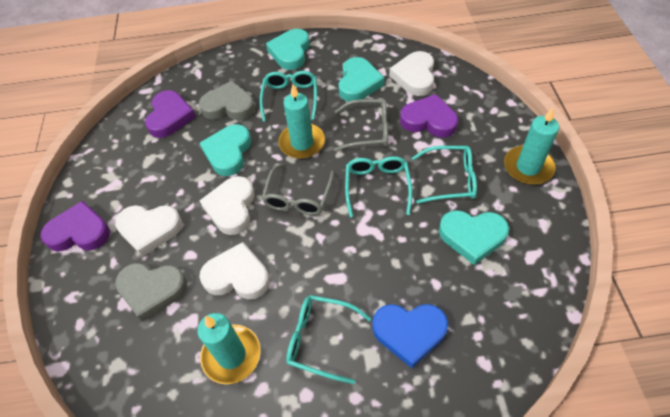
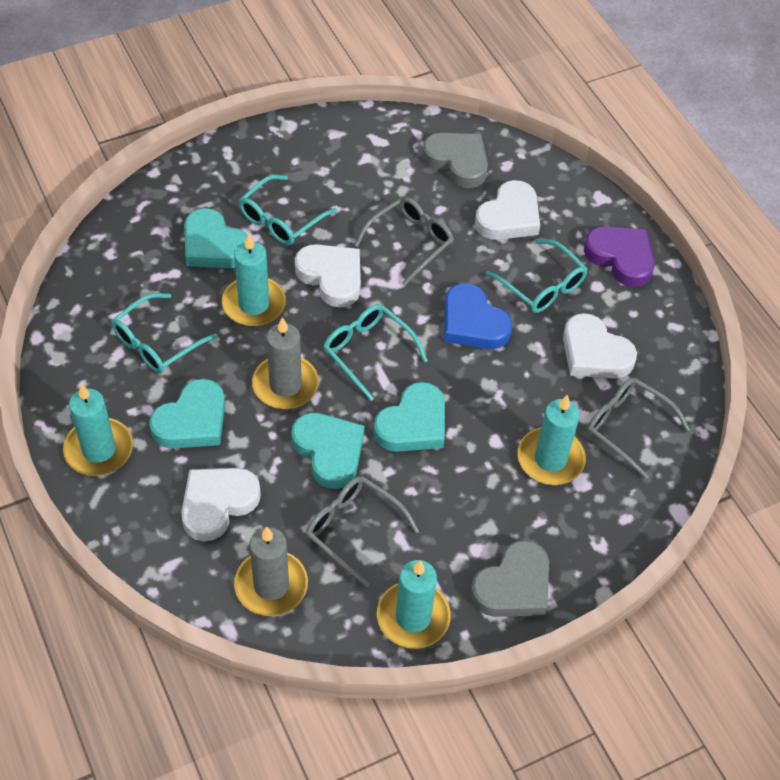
grey candle: none = 0 -> [234,527,308,616] [252,317,319,409] = 2
grey glasses: [262,163,334,215] [334,99,388,151] = 2 -> [306,476,419,588] [354,197,454,285] [587,377,690,479] = 3
purple heart: [40,201,110,251] [145,90,196,138] [400,94,458,138] = 3 -> [584,226,655,287] = 1
turquoise candle: [197,313,261,384] [278,84,325,159] [504,108,559,185] = 3 -> [63,384,133,476] [222,234,286,326] [377,560,451,649] [517,395,586,485] = 4

